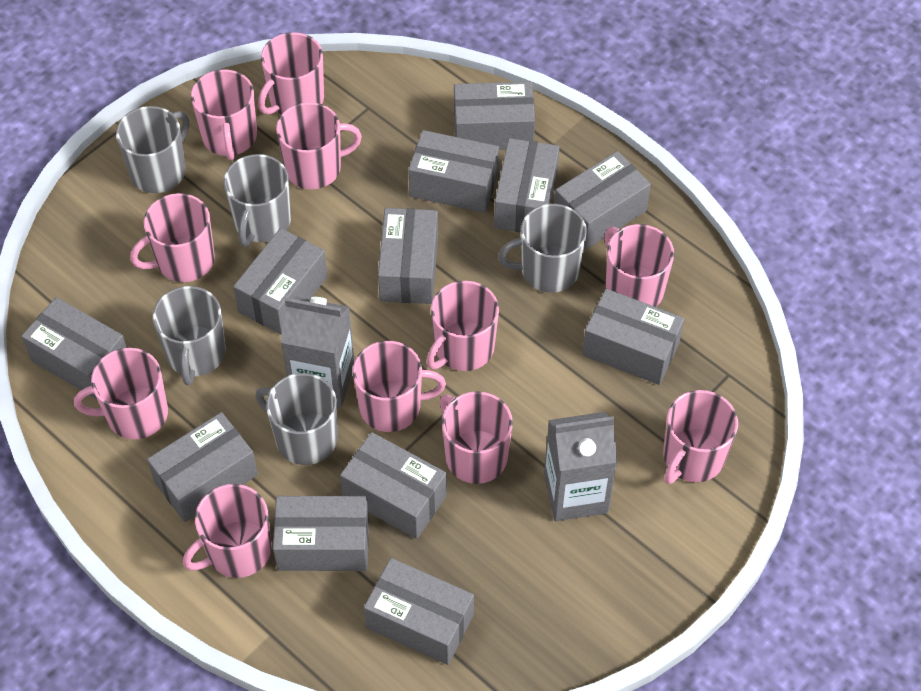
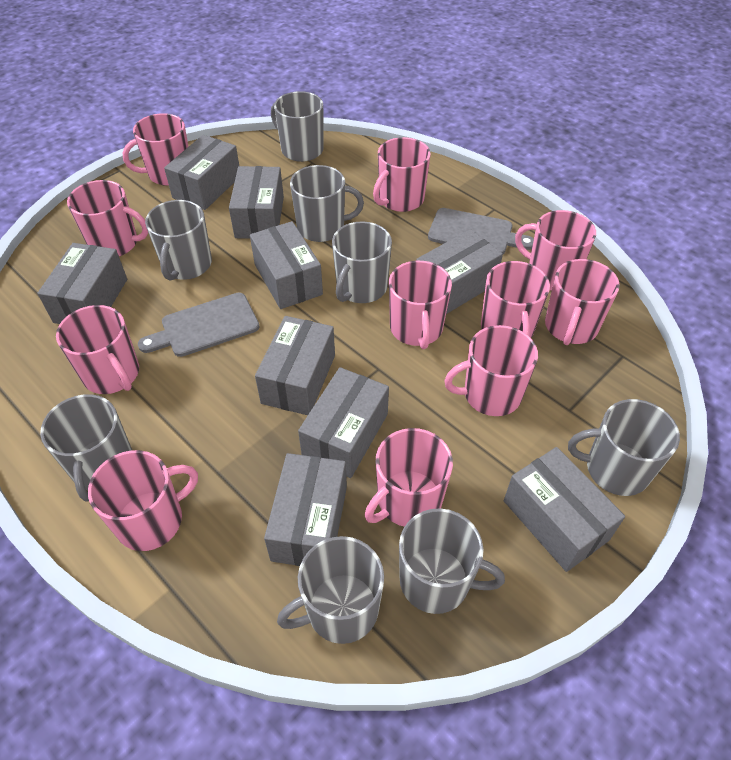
grey box: [21,297,127,399] [147,412,258,522] [233,228,327,335] [273,496,369,571] [340,432,447,539] [364,558,474,665] [378,208,438,304] [408,130,499,213] [454,82,535,150] [494,138,559,232] [554,151,651,250] [582,289,684,385] = 12 -> [37,243,127,324] [164,135,239,210] [229,166,284,239] [250,221,323,309] [255,316,335,415] [264,453,347,566] [298,367,389,478] [416,229,503,314] [504,447,625,572] = 9
grey carton: [281,297,354,408] [544,412,617,521] = 2 -> none = 0
grey cutting board: none = 0 -> [138,293,260,357] [428,208,534,254] = 2
grey mug: [116,106,189,193] [153,286,226,385] [224,154,291,247] [255,373,338,465] [498,204,587,293] = 5 -> [40,394,132,502] [145,200,212,281] [271,91,323,162] [277,536,384,644] [290,165,364,242] [332,221,392,303] [399,508,505,614] [568,399,680,496] = 8

